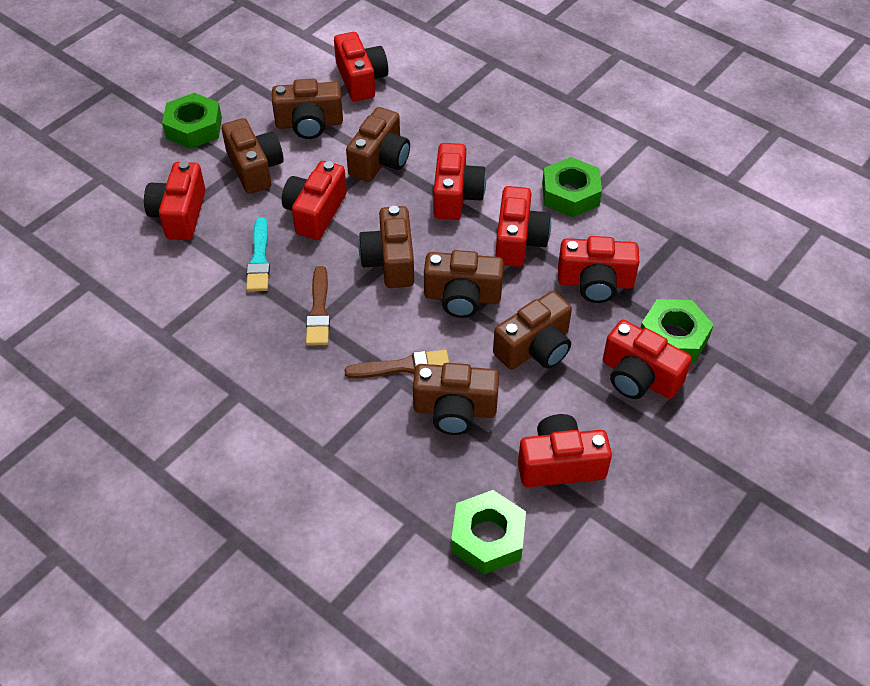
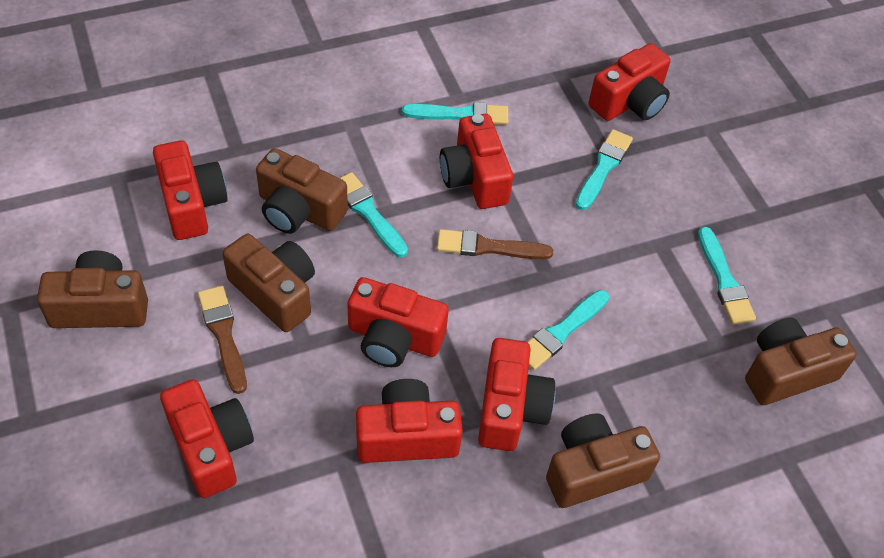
brown camera: [222,118,284,194] [272,79,343,139] [346,107,410,182] [358,206,414,288] [413,363,499,435] [424,250,504,318] [493,291,572,370] = 7 -> [37,250,148,328] [222,234,315,332] [256,148,348,234] [546,413,660,508] [745,317,857,405] = 5
green nut: [162,93,222,149] [451,490,526,574] [542,157,602,217] [641,299,714,363] = 4 -> none = 0
red camera: [144,161,206,240] [282,161,347,240] [334,32,388,101] [433,143,486,220] [495,186,551,267] [518,414,612,487] [558,236,639,303] [603,320,692,399] = 8 -> [153,141,228,240] [160,379,254,498] [347,277,449,367] [356,379,463,463] [440,114,513,209] [478,338,555,451] [589,43,671,121] = 7
turquoise brush: [246,217,270,292] = 1 -> [340,172,408,257] [402,102,508,125] [527,290,609,370] [576,129,633,210] [698,227,756,325] = 5

